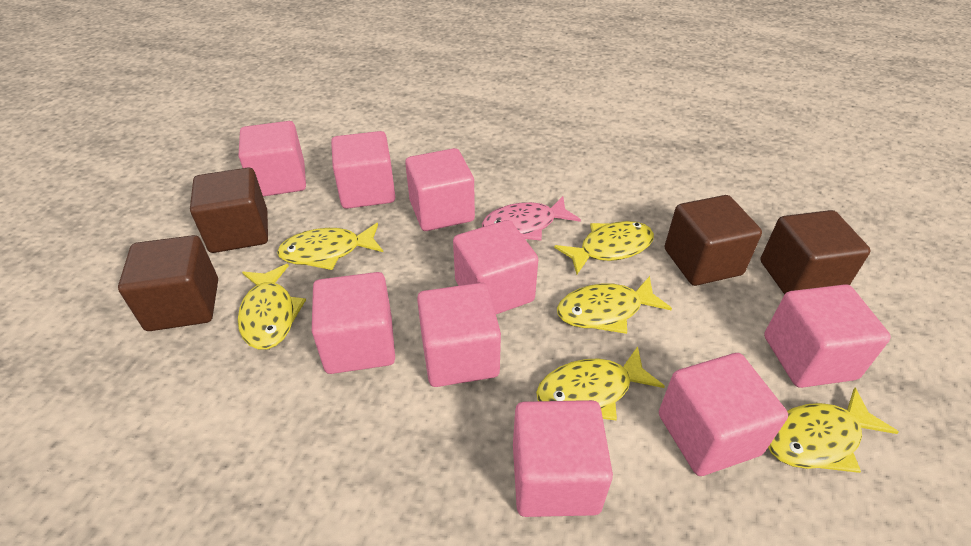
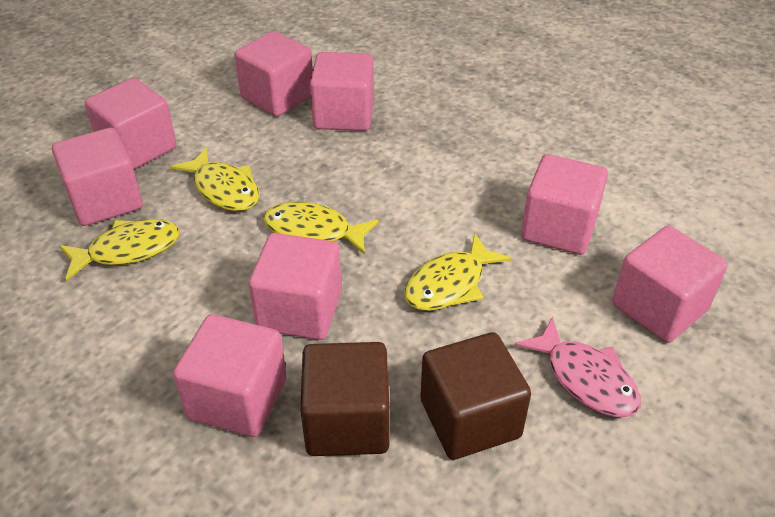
brown cube: [118,235,218,331] [190,168,268,253] [665,195,762,286] [760,210,871,295] = 4 -> [300,342,390,456] [420,332,531,460] = 2
pink cube: [239,121,306,197] [312,272,395,374] [331,131,396,209] [405,148,475,231] [417,283,501,387] [453,220,538,314] [513,400,613,517] [659,353,788,476] [764,284,891,388] = 9 -> [52,128,143,226] [85,78,177,169] [173,314,287,437] [234,31,313,117] [249,233,342,340] [310,52,374,131] [521,154,608,255] [612,226,728,343] = 8
yellow fish: [238,264,306,349] [277,223,383,270] [536,346,665,420] [554,221,654,274] [557,276,672,334] [768,388,899,473] = 6 -> [59,219,179,281] [170,147,259,211] [263,202,379,255] [404,234,512,311] = 4

